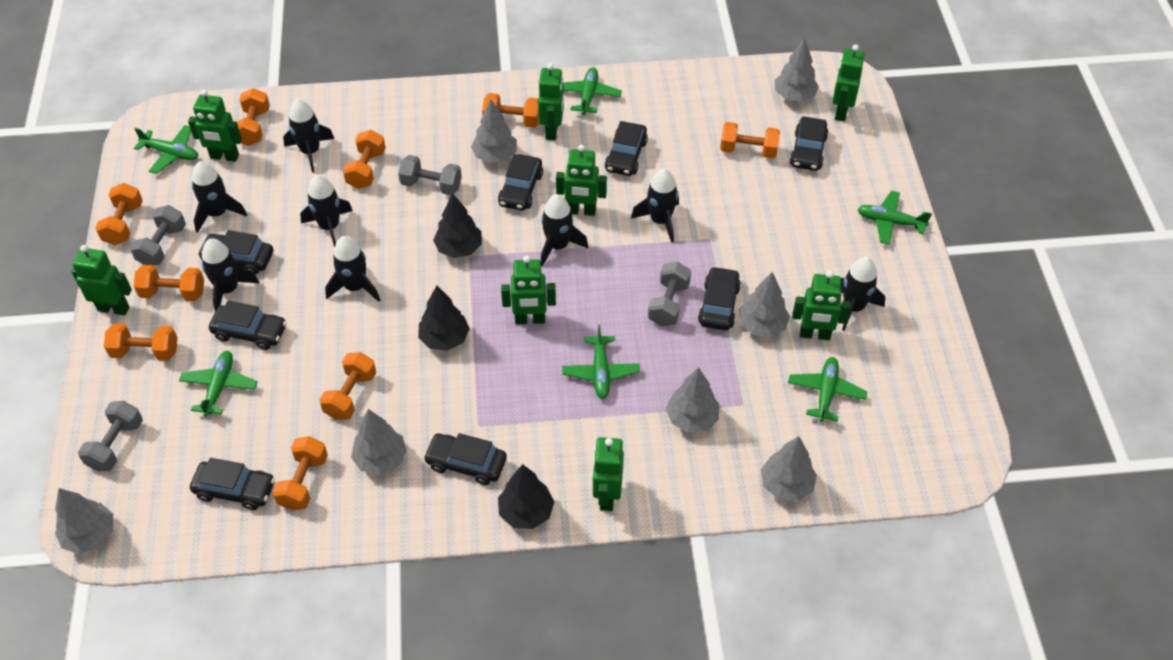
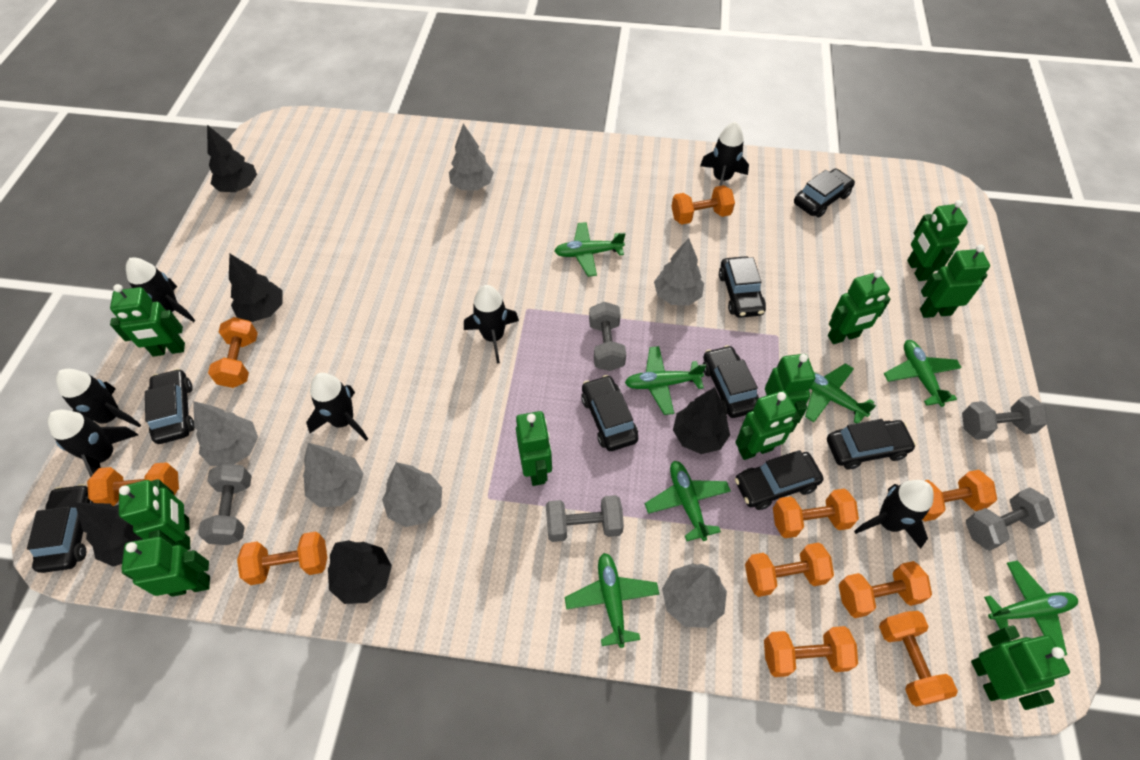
black rocket: [192,161,247,233] [201,238,259,312] [283,99,334,173] [300,175,353,248] [325,236,380,302] [541,194,588,267] [631,169,679,243] [841,257,885,331] = 8 -> [48,410,138,477] [56,369,141,427] [126,258,196,322] [306,373,368,441] [464,285,519,364] [700,121,749,186] [854,480,934,549] = 7
black tree: [418,286,470,351] [433,193,482,258] [498,464,554,529] = 3 -> [75,503,143,567] [207,125,257,192] [229,254,283,322] [328,540,392,604] [673,387,730,454] = 5
green plane: [134,125,198,174] [179,351,258,416] [562,325,640,399] [563,67,622,115] [788,357,867,422] [857,191,932,244] = 6 -> [554,222,626,277] [565,553,659,648] [625,346,706,415] [645,461,731,541] [805,363,876,423] [884,340,962,407] [984,561,1078,656] = 7
green robot: [71,245,132,315] [188,90,242,162] [501,256,556,324] [538,63,564,140] [556,145,607,216] [592,437,624,511] [792,271,851,340] [832,44,865,122] = 8 -> [110,284,185,357] [119,479,190,550] [122,537,210,597] [516,411,552,486] [735,391,801,460] [765,354,815,423] [828,270,891,344] [907,200,968,281] [920,245,990,318] [971,625,1070,710] = 10
grey dumbbell: [78,401,143,471] [130,205,186,266] [398,155,462,195] [648,262,691,326] = 4 -> [198,463,252,545] [546,495,624,542] [589,302,626,371] [962,396,1048,440] [966,487,1054,551] = 5
grey tree: [55,488,113,554] [351,409,407,475] [471,99,517,163] [666,367,719,433] [739,272,790,337] [761,436,817,501] [775,38,819,102] = 7 -> [193,401,258,466] [303,443,364,507] [382,462,442,527] [449,124,494,190] [654,238,704,306] [662,563,727,628] = 6
orange dumbbell: [95,183,143,245] [104,323,177,361] [134,265,204,301] [236,88,270,146] [272,436,328,510] [319,352,376,420] [343,130,386,189] [482,93,539,128] [720,122,780,158] = 9 -> [87,462,179,506] [208,317,258,388] [237,532,327,585] [671,185,735,224] [745,542,834,597] [764,626,858,677] [773,489,859,538] [839,561,932,618] [879,611,958,707] [922,470,997,521] = 10

